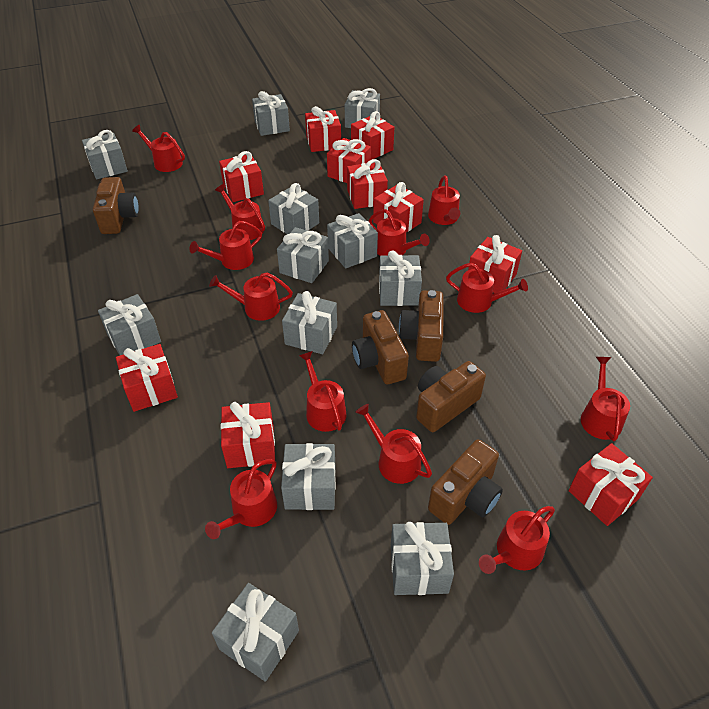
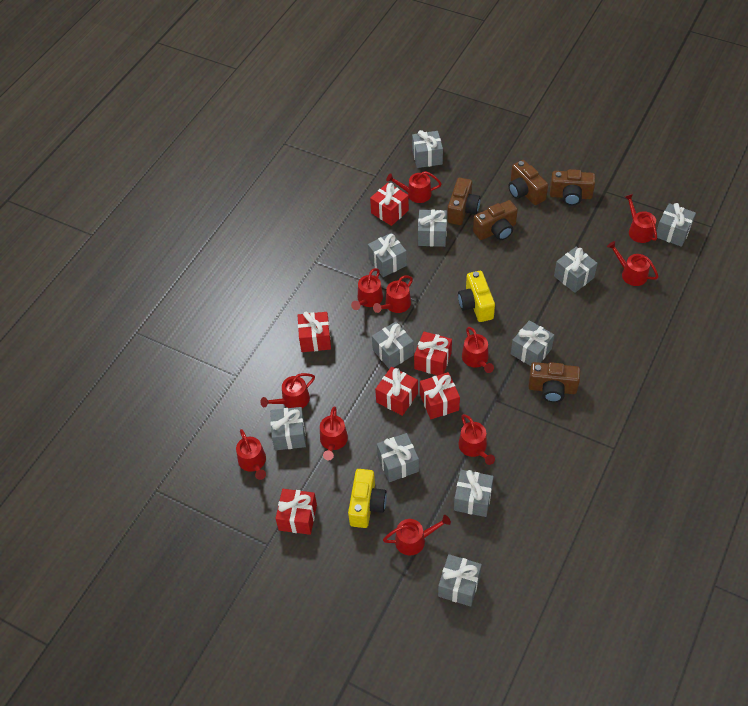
grey gift: [82,130,128,179] [98,294,161,355] [212,583,299,682] [252,91,290,136] [268,183,319,234] [277,227,329,283] [281,443,336,510] [282,291,337,354] [327,213,378,269] [345,88,380,128] [379,251,422,306] [391,522,454,595] = 12 -> [270,407,306,450] [368,233,407,277] [372,322,414,369] [377,433,419,482] [412,130,443,168] [418,209,447,247] [438,554,482,607] [454,470,494,517] [511,320,554,366] [554,247,598,293] [657,203,696,247] = 11
red gift: [116,344,178,412] [219,151,264,202] [221,402,275,468] [305,106,341,152] [327,138,371,183] [347,159,388,209] [351,111,394,160] [373,182,424,233] [468,235,522,293] [569,443,653,526] = 10 -> [275,489,317,535] [298,311,331,352] [370,183,409,226] [375,367,418,416] [414,332,452,375] [420,372,460,419] = 6
red watering can: [132,125,185,172] [189,221,262,270] [205,459,277,539] [209,273,293,321] [215,184,265,240] [299,351,347,432] [355,404,432,484] [369,209,430,256] [428,176,460,225] [446,263,528,313] [479,506,555,574] [581,357,630,441] = 12 -> [236,429,266,480] [260,373,315,408] [320,406,348,460] [351,268,383,310] [373,275,413,313] [383,515,451,556] [386,171,442,203] [458,414,495,465] [462,327,494,373] [607,241,659,286] [625,194,657,243] = 11
yellow camera: none = 0 -> [348,469,387,528] [458,271,495,322] = 2

